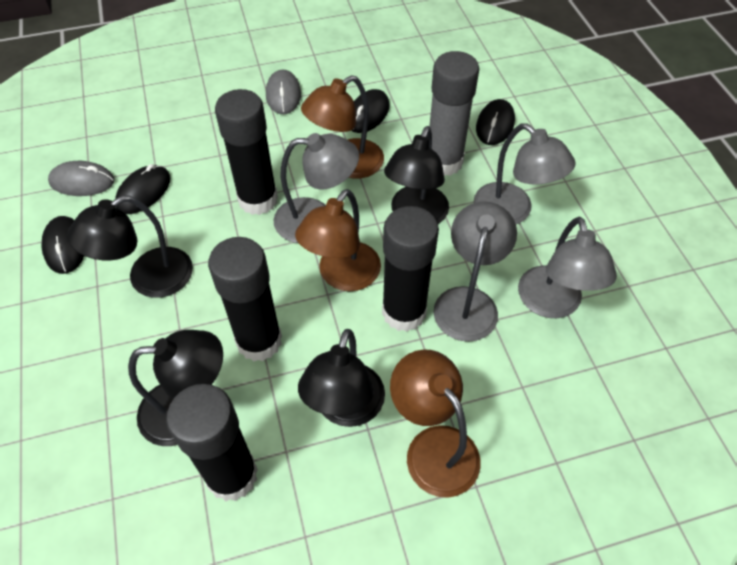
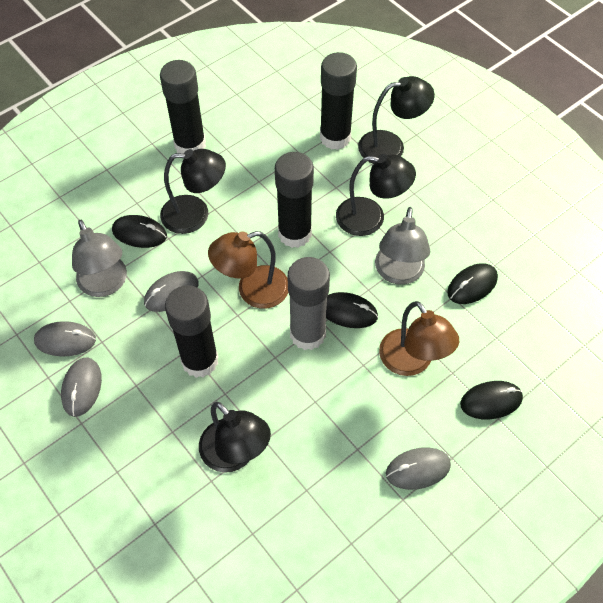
brown lamp: [295,189,381,291] [301,75,384,179] [390,349,481,498] = 3 -> [208,231,288,309] [379,301,459,376] = 2
grey lamp: [273,133,359,243] [434,201,517,342] [474,123,576,224] [518,217,617,318] = 4 -> [72,220,127,297] [375,207,430,285] = 2
grey mouse: [48,161,115,196] [266,70,301,114] = 2 -> [34,321,96,357] [61,357,102,417] [144,271,199,312] [386,447,451,490] = 4

